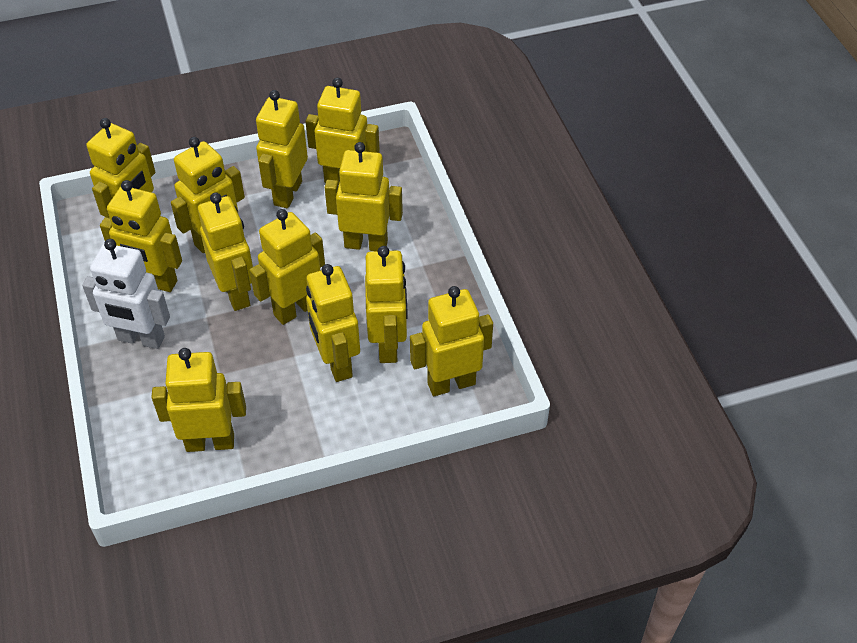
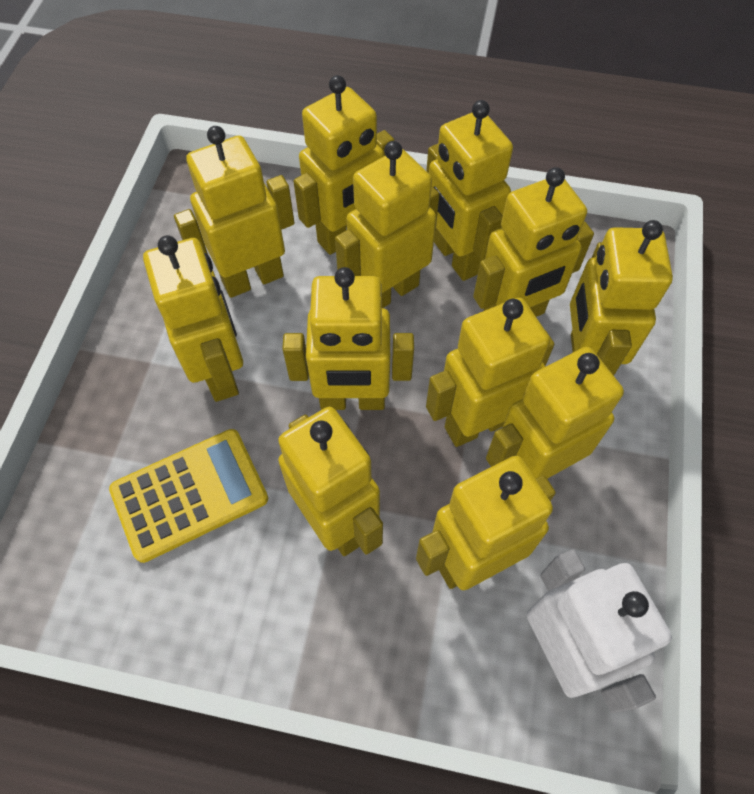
yellow calculator: none = 0 -> [109,429,268,563] = 1

